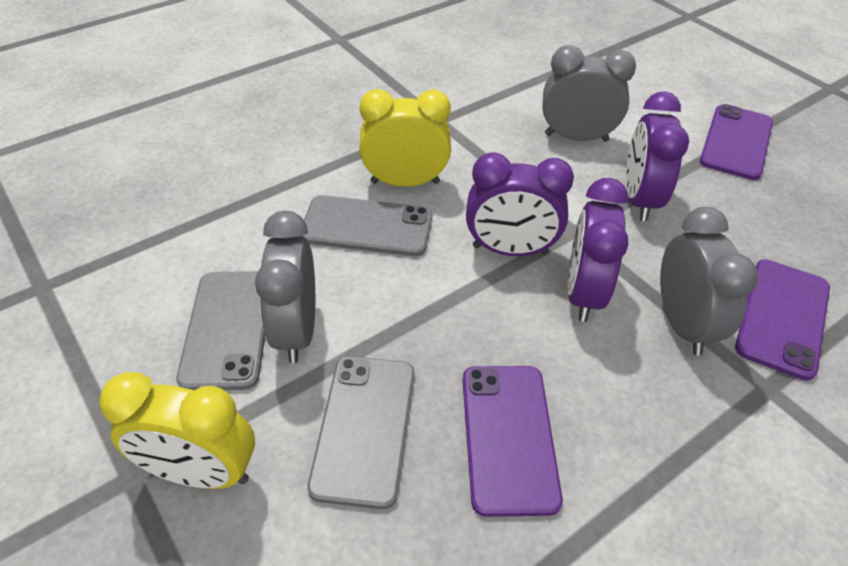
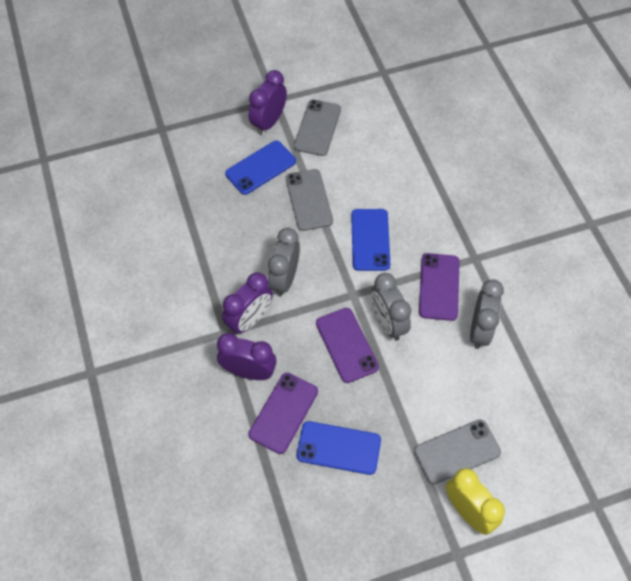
blue phone: none = 0 -> [225,141,296,195] [297,421,381,475] [351,209,390,271] = 3
yellow clock: [99,372,255,489] [359,89,451,187] = 2 -> [446,468,505,535] = 1

